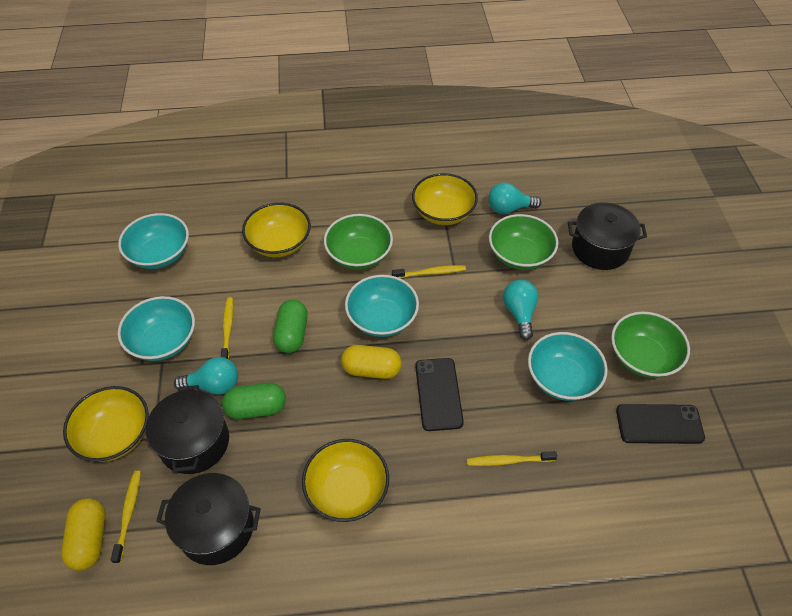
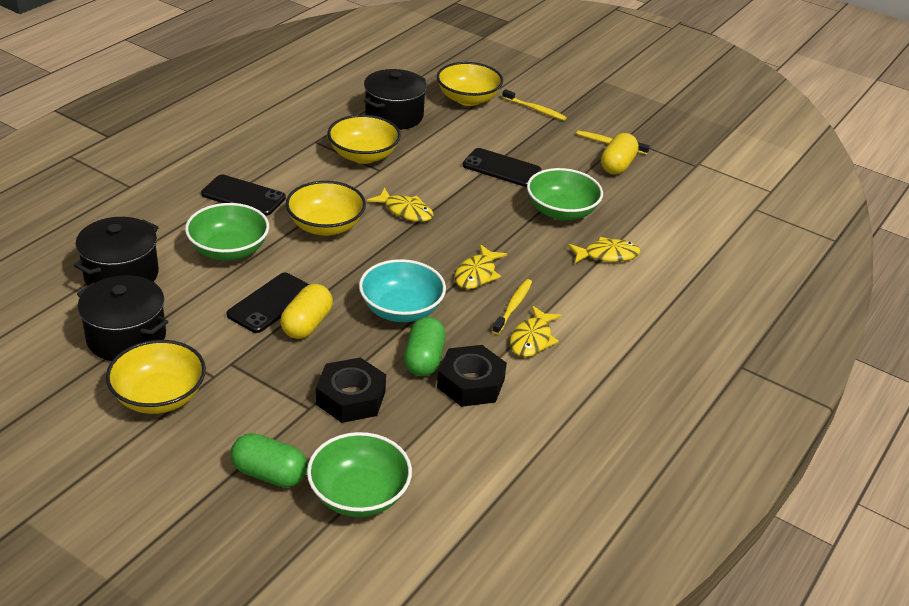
black nut: none = 0 -> [316,357,386,423] [437,345,507,407] = 2
black phone: [415,358,464,431] [616,404,705,444] = 2 -> [201,174,286,216] [226,273,310,333] [463,148,541,187] = 3
turquoise bowl: [118,213,189,269] [118,296,195,361] [345,275,419,337] [528,332,608,401] = 4 -> [359,259,446,322] = 1
turquoise light bulb: [174,357,238,395] [488,183,541,214] [503,280,538,340] = 3 -> none = 0
yellow fish: none = 0 -> [367,187,434,222] [455,244,507,289] [510,305,562,357] [567,237,640,263] = 4
yellow toothbrush: [111,471,141,564] [221,297,233,359] [392,265,466,278] [467,451,557,466] = 4 -> [492,279,532,334] [502,89,567,121] [576,130,650,155] = 3

